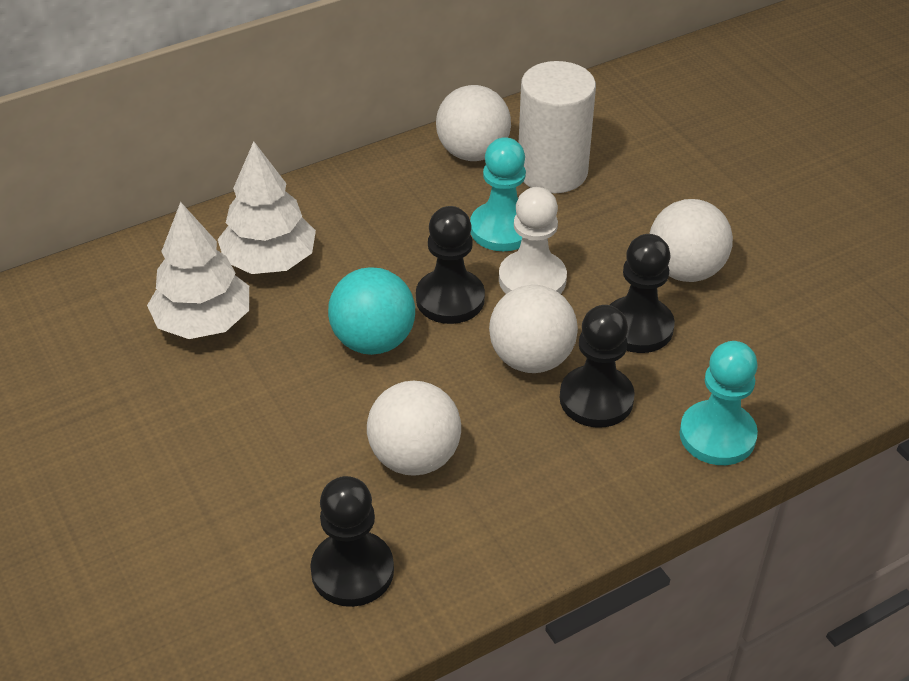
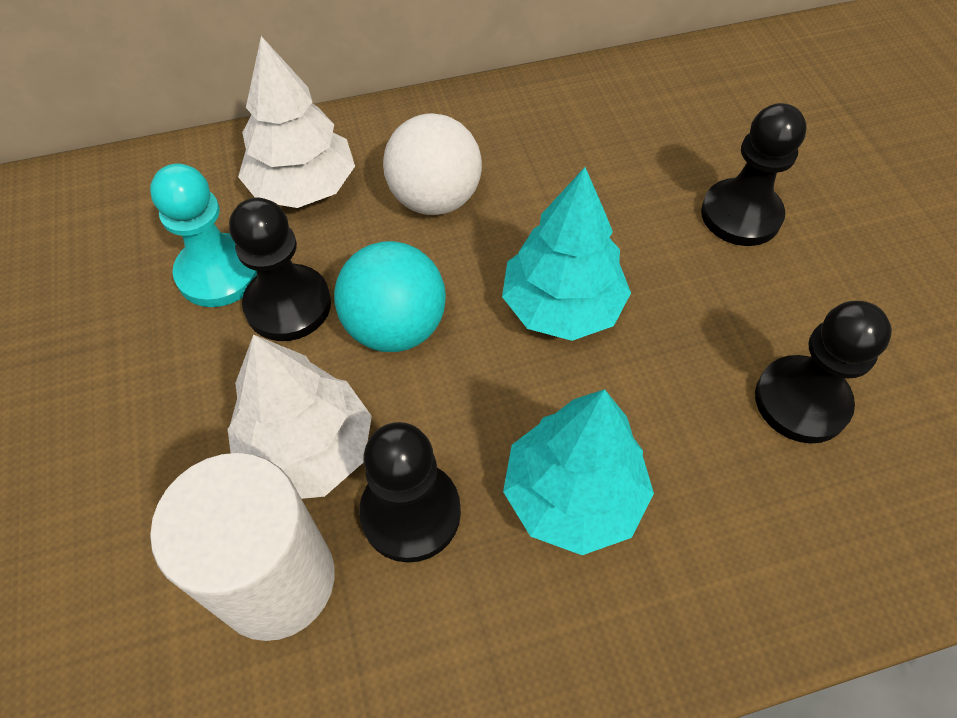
turquoise pawn: [470,137,526,251] [679,341,758,465] = 2 -> [150,163,257,307] = 1
turquoise tree: none = 0 -> [502,167,631,341] [503,389,654,555] = 2
white ball: [367,380,461,476] [436,85,511,161] [489,285,578,373] [649,199,733,282] = 4 -> [383,113,482,215] = 1
white pawn: [499,187,567,294] = 1 -> none = 0

